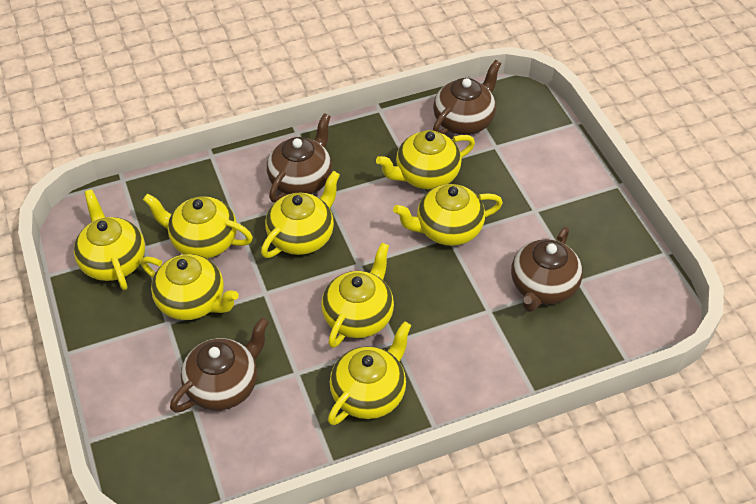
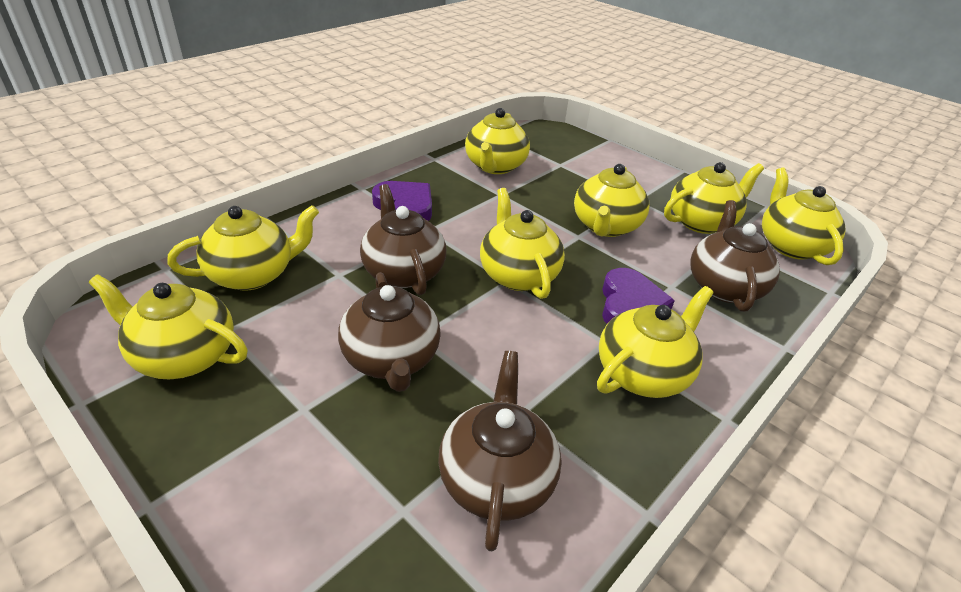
purple heart: none = 0 -> [372,181,432,221] [602,268,675,324] = 2

